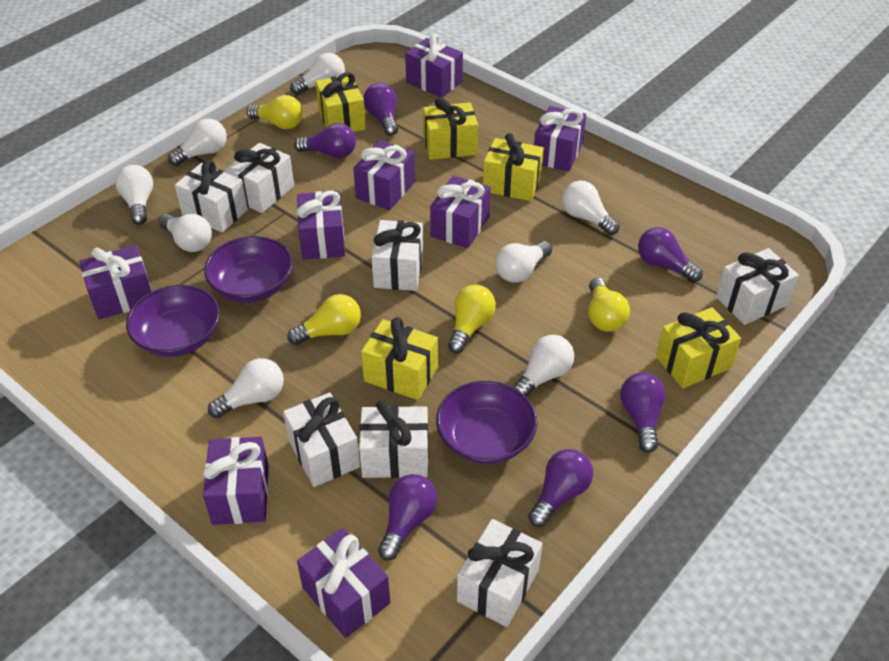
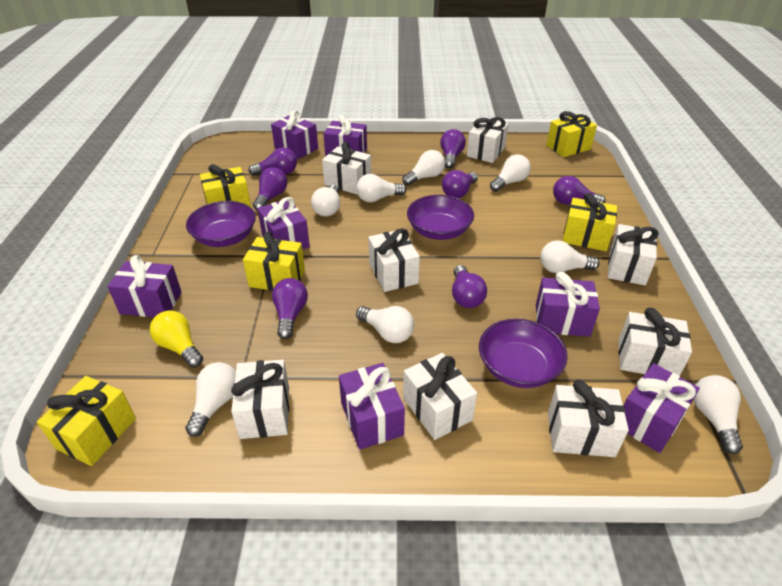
purple gift: [79,245,152,320] [203,437,269,525] [297,191,345,260] [297,528,390,638] [353,140,415,210] [405,34,463,98] [430,176,491,248] [534,106,586,172] = 8 -> [107,255,182,317] [257,197,310,250] [271,110,318,159] [323,115,367,157] [339,363,405,450] [536,272,600,337] [623,363,700,453] = 7
purple light bulb: [294,123,356,158] [363,83,398,136] [378,474,437,560] [528,449,593,527] [620,372,666,453] [638,227,703,282] = 6 -> [249,148,297,176] [253,167,287,211] [272,278,308,339] [440,129,466,169] [442,170,478,198] [452,265,487,308] [553,176,606,205] = 7
white gift: [175,160,248,232] [226,143,294,213] [283,392,360,487] [359,400,429,478] [371,220,423,291] [457,519,543,627] [716,248,799,325] = 7 -> [231,360,289,439] [322,142,371,194] [368,228,420,292] [403,353,477,440] [467,117,509,163] [548,380,629,457] [608,224,659,286] [618,308,692,376] = 8
yellow light bulb: [246,95,303,129] [287,294,361,345] [448,285,496,353] [588,278,630,332] = 4 -> [150,310,203,368] = 1

